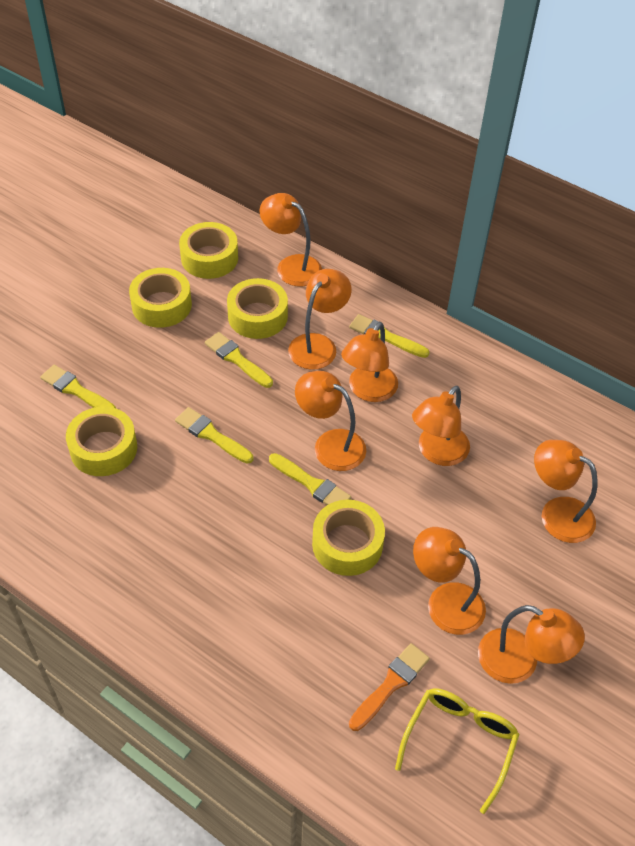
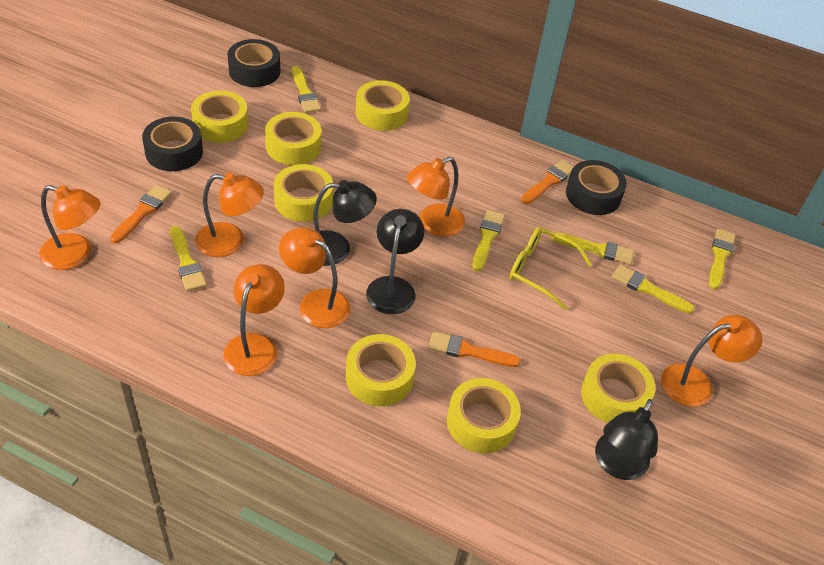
black lamp: none = 0 -> [313,180,377,266] [366,209,424,314] [595,399,658,480] = 3
black tape: none = 0 -> [142,117,203,171] [228,39,280,87] [566,160,627,215] = 3
orange brush: [349,643,430,731] = 1 -> [110,185,172,244] [428,331,521,367] [521,160,574,204] = 3
orange lamp: [260,193,322,287] [288,269,352,370] [295,371,366,471] [341,322,398,402] [412,386,470,466] [413,527,486,635] [478,605,585,684] [534,440,597,543] = 8 -> [39,185,100,270] [195,173,264,257] [224,264,285,376] [279,227,350,328] [407,157,465,237] [661,315,762,407] = 6
yellow brush: [40,365,116,408] [175,407,253,464] [205,332,273,388] [269,453,351,505] [349,314,430,358] = 5 -> [170,226,207,291] [292,66,321,113] [472,210,505,272] [551,232,634,265] [612,264,695,313] [709,229,735,289] = 6
yellow tape: [66,406,137,476] [129,268,192,328] [179,222,238,279] [227,278,288,339] [312,500,385,576] = 5 -> [191,91,248,143] [265,112,321,165] [274,164,333,222] [346,334,416,406] [356,80,409,131] [447,378,521,453] [581,354,655,423] = 7

